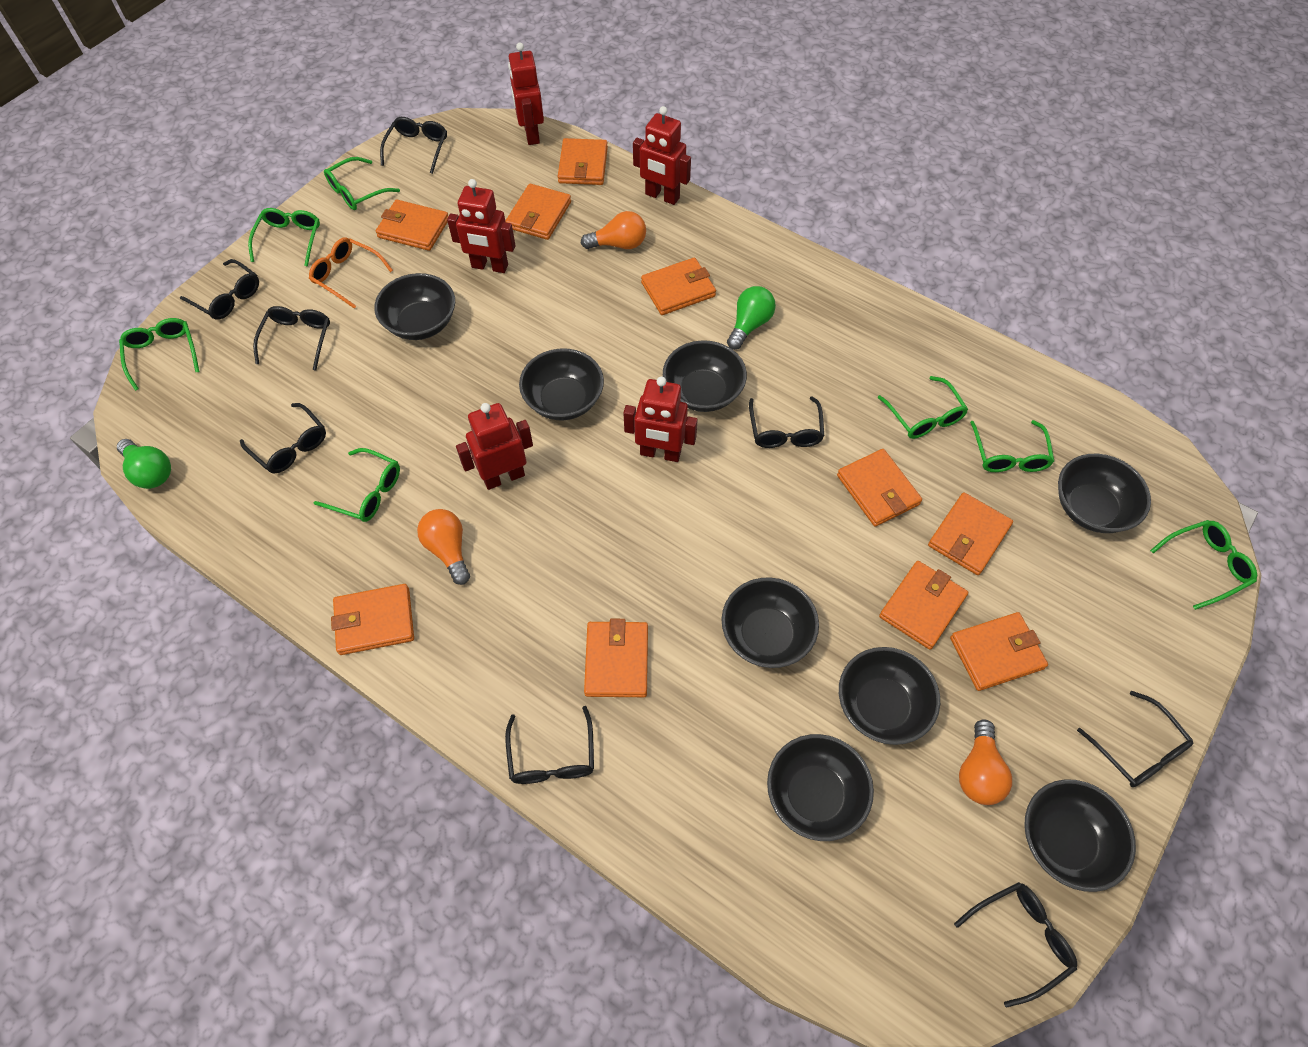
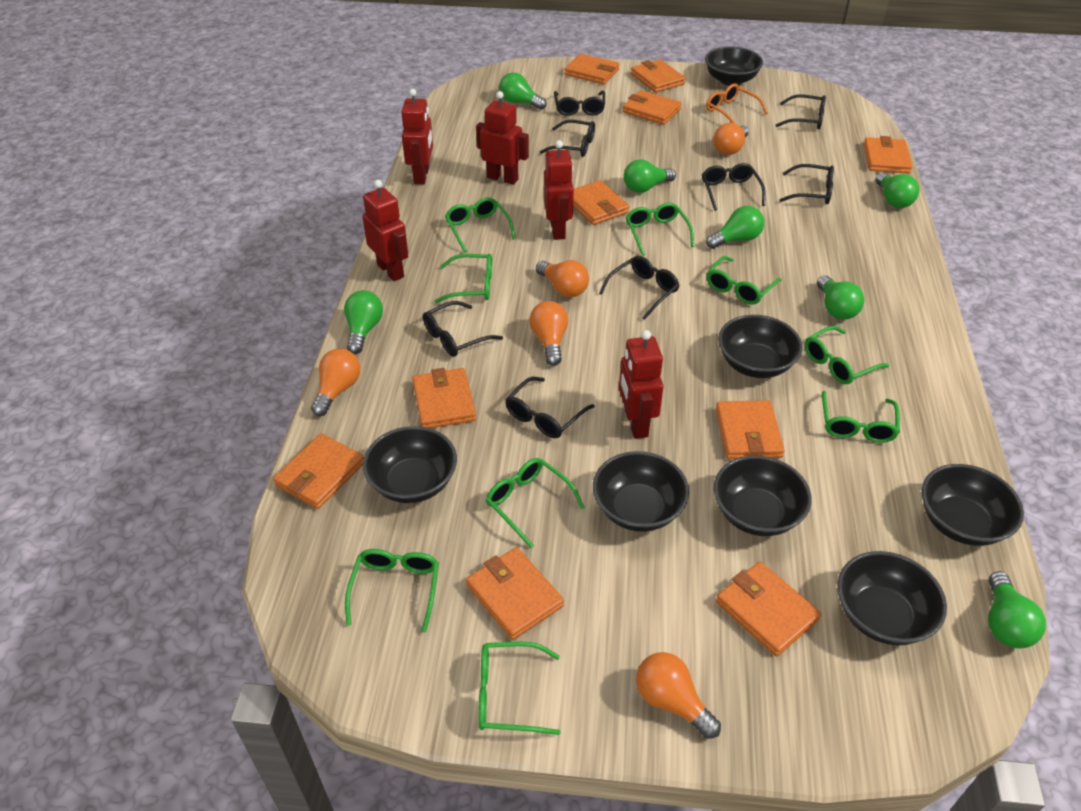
black bowl: [374,273,455,340] [519,348,604,420] [663,340,747,412] [721,577,819,668] [767,734,874,841] [839,647,940,745] [1024,779,1136,892] [1058,454,1151,533] = 8 -> [363,426,457,503] [593,451,689,532] [705,46,763,86] [714,456,812,536] [718,315,803,378] [837,551,947,645] [922,464,1024,546] = 7
green glasses: [119,318,199,391] [248,208,320,267] [313,448,400,522] [324,157,400,210] [878,376,968,439] [970,420,1054,472] [1150,520,1257,610] = 7 -> [345,549,439,632] [434,254,492,303] [445,197,515,253] [478,642,560,735] [486,458,585,548] [626,203,694,256] [707,256,782,305] [805,326,889,384] [822,391,900,443] = 9
green light bulb: [117,439,171,489] [727,286,776,350] = 2 -> [344,290,383,354] [499,72,547,110] [624,159,676,193] [706,206,764,249] [817,275,864,320] [875,172,920,208] [988,571,1046,648] = 7
orange light bulb: [417,509,470,585] [581,211,646,249] [959,719,1012,805] = 3 -> [311,349,361,416] [529,301,568,366] [536,260,589,297] [636,652,721,739] [713,123,749,155] = 5

